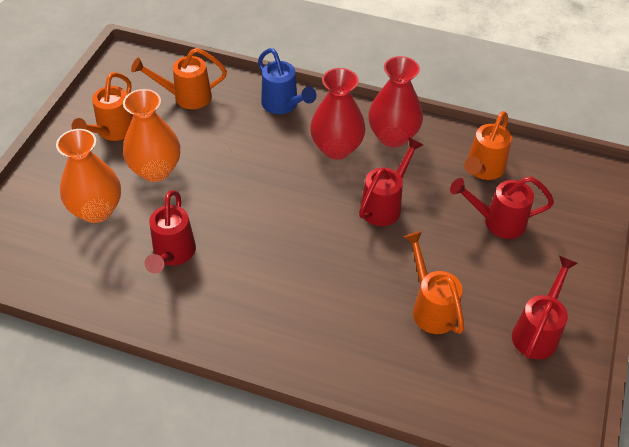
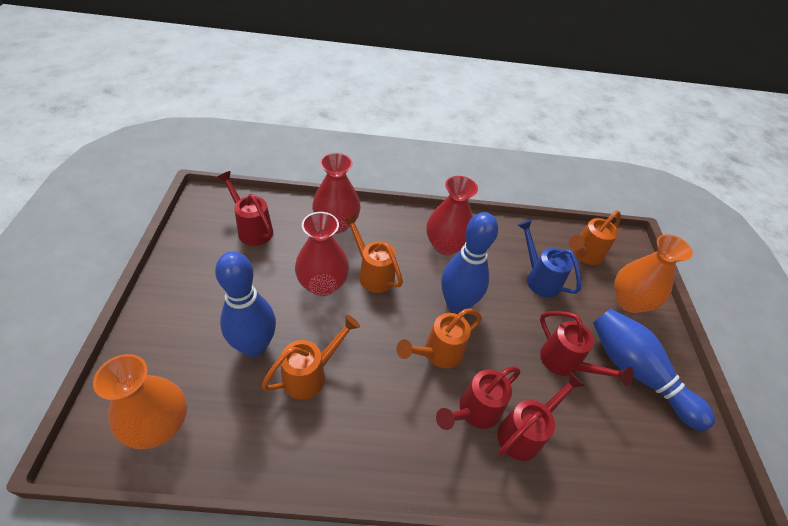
blue bowling pin: none = 0 -> [215,251,276,357] [441,212,498,313] [593,309,715,431] = 3
red vase: [310,68,366,160] [368,56,423,147] = 2 -> [295,212,349,296] [312,153,361,234] [426,176,478,256] = 3

